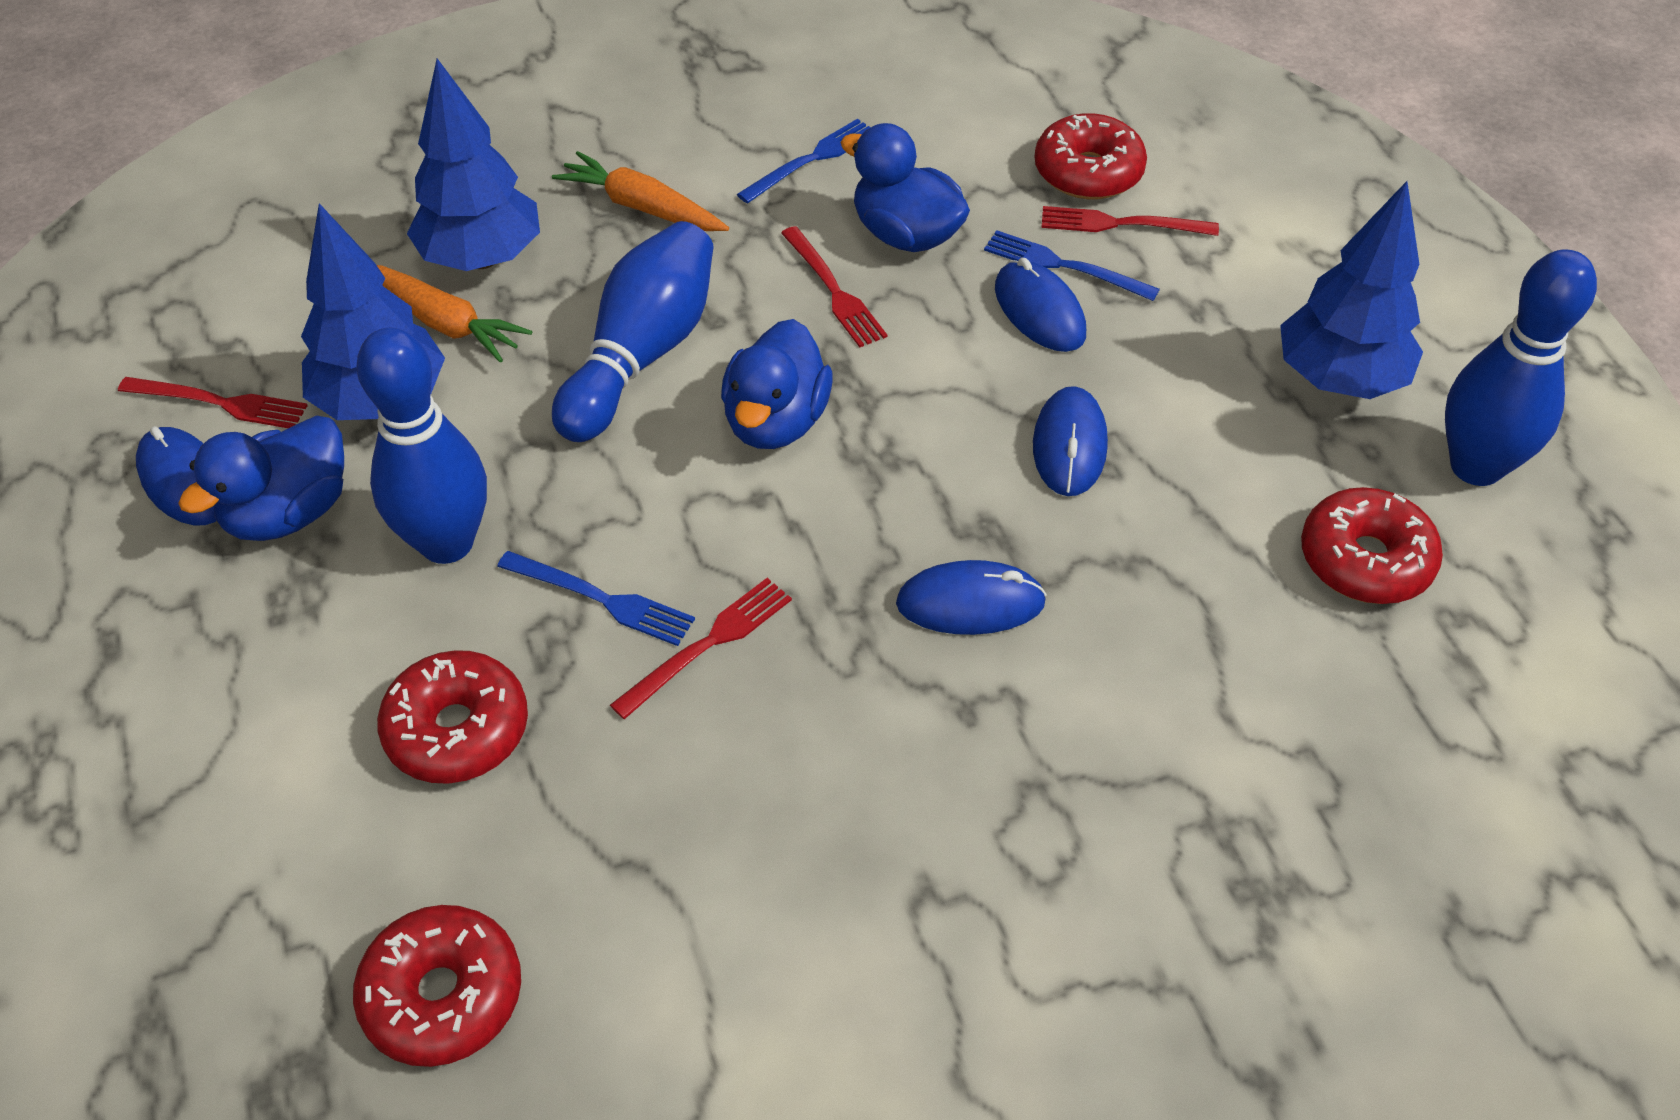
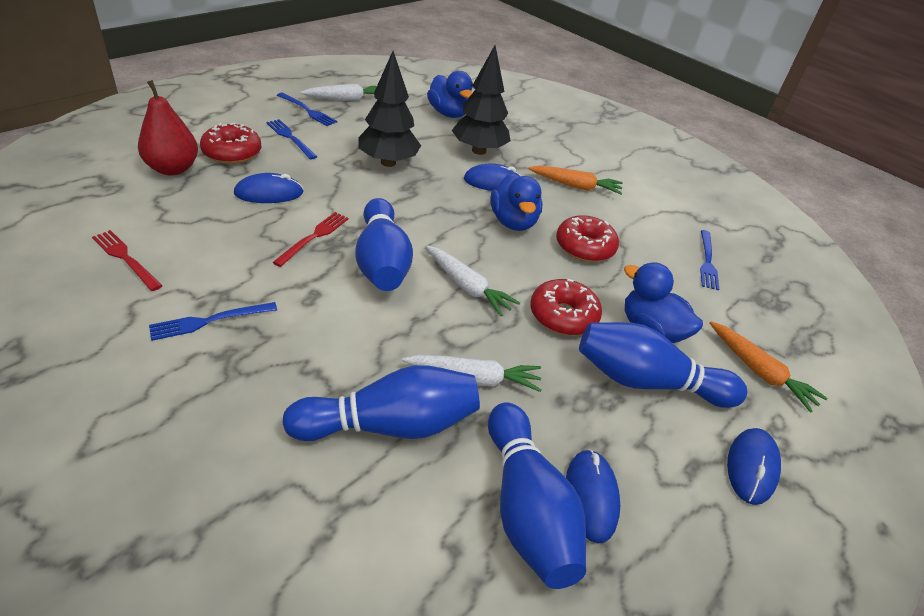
black tree: none = 0 -> [358,51,421,167] [452,45,511,155] = 2
blue bowling pin: [356,327,487,564] [552,221,713,442] [1445,250,1597,486] = 3 -> [282,365,480,441] [355,198,413,291] [488,402,586,589] [579,322,747,408] = 4
blue fork: [497,551,695,646] [737,119,871,204] [984,230,1160,301] = 3 -> [149,302,277,341] [266,119,317,160] [277,93,337,126] [700,230,719,290] = 4
blue tree: [301,203,445,420] [407,58,540,271] [1280,181,1423,399] = 3 -> none = 0
red donut: [353,905,521,1067] [377,650,528,784] [1034,113,1147,199] [1301,487,1443,604] = 4 -> [200,123,261,164] [530,279,602,335] [556,215,619,262] = 3
red fork: [118,377,308,428] [610,578,792,719] [781,226,888,347] [1041,206,1219,236] = 4 -> [92,230,163,291] [273,212,349,267] = 2
red pear: none = 0 -> [138,80,198,175] = 1
white carrot: none = 0 -> [300,84,377,101] [402,355,542,392] [426,245,520,316] = 3

